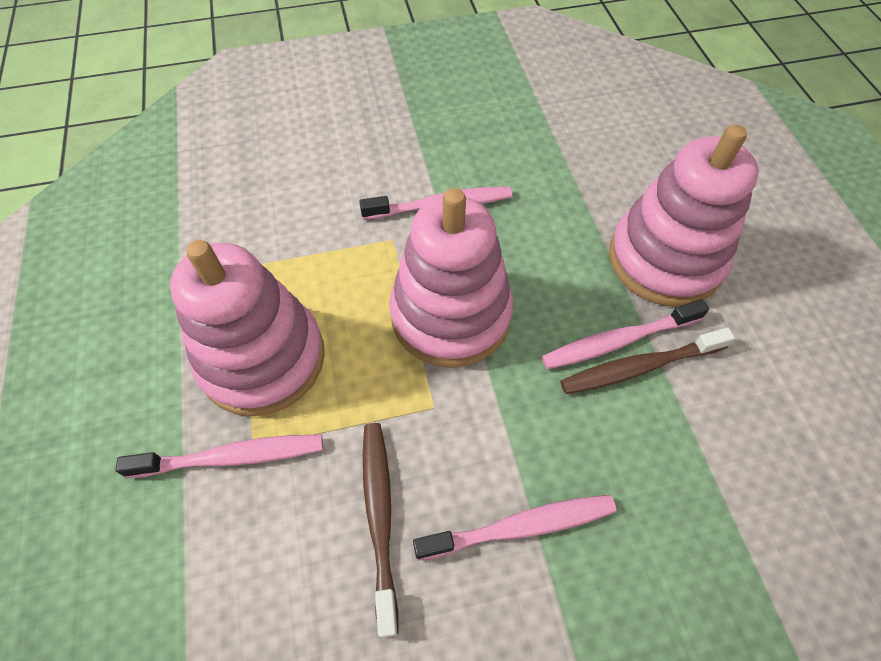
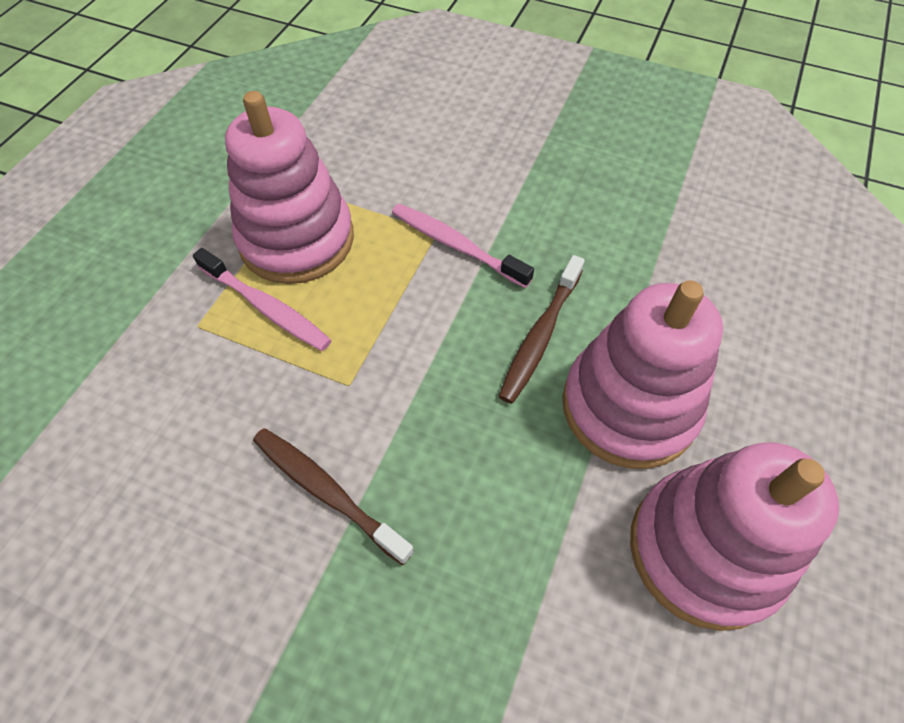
pink toothbrush: [116,435,323,478] [359,187,512,220] [413,495,616,561] [542,299,709,369] = 4 -> [193,248,331,351] [392,204,534,288] = 2

